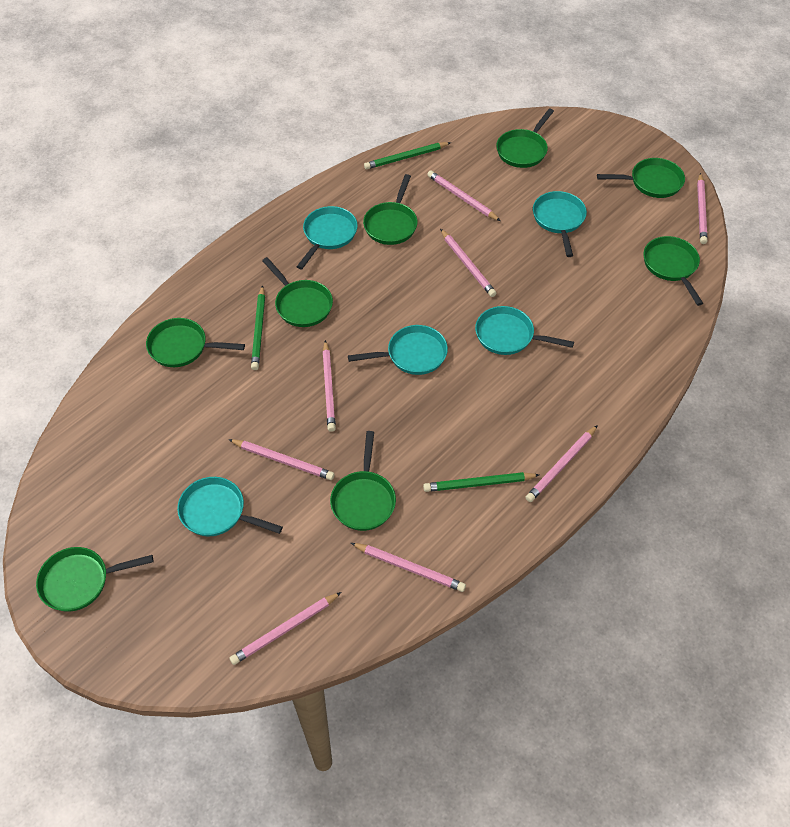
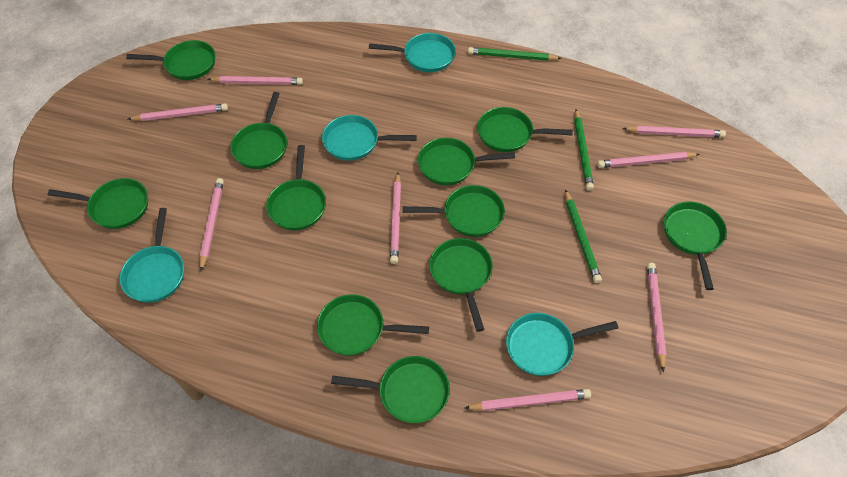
green pan: [36,547,153,612] [146,318,245,367] [262,257,333,327] [330,431,396,531] [363,174,417,245] [496,108,554,168] [597,158,685,198] [643,236,703,306] = 8 -> [48,178,148,229] [126,40,216,80] [230,92,287,169] [266,145,326,230] [317,294,429,356] [331,356,450,423] [403,185,505,237] [418,138,515,185] [429,238,493,332] [477,107,573,152] [664,201,727,290] = 11
turquoise pan: [177,477,283,536] [297,206,358,270] [348,325,448,375] [475,306,574,355] [533,191,587,257] = 5 -> [120,208,184,303] [322,115,417,161] [369,33,456,72] [506,313,618,376] = 4

